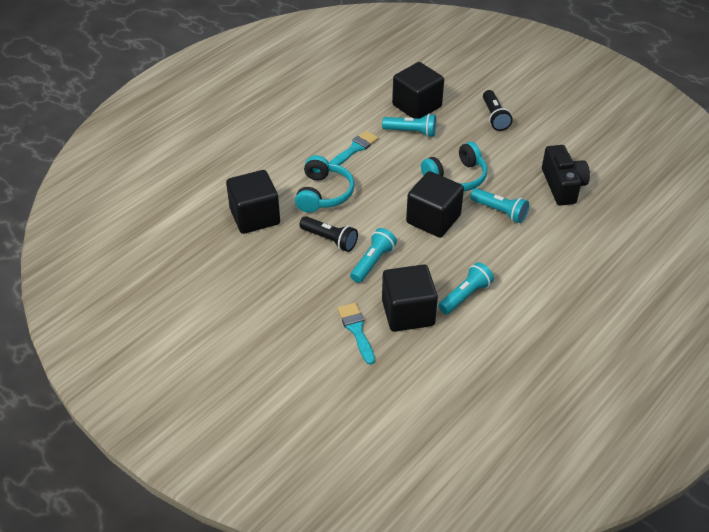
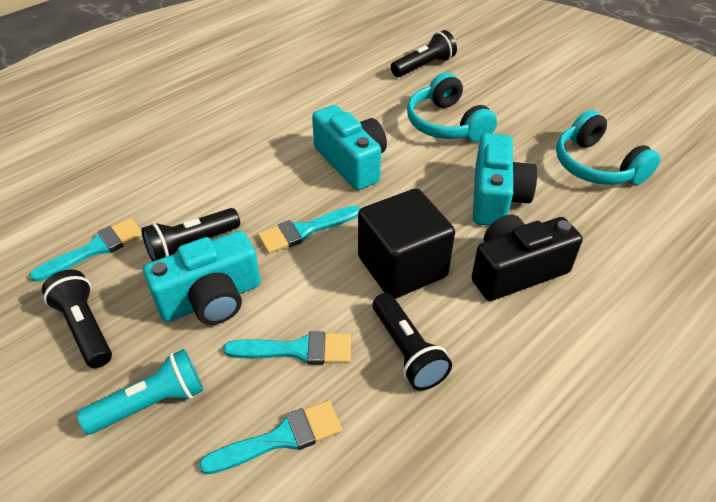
black cube: [226,170,280,234] [382,264,438,332] [392,62,444,119] [406,171,464,238] = 4 -> [358,188,455,299] = 1
black flashlight: [300,216,358,252] [483,90,513,131] = 2 -> [42,270,112,368] [141,208,240,262] [373,293,452,390] [391,30,457,77] = 4
turquoise brush: [329,131,379,165] [338,303,375,365] = 2 -> [29,218,142,282] [199,400,342,475] [223,332,351,365] [258,205,360,254] = 4
turquoise camera: none = 0 -> [143,231,261,325] [312,105,387,190] [473,133,537,226] = 3
turquoise flashlight: [350,228,397,283] [382,113,436,137] [438,262,494,314] [470,188,529,223] = 4 -> [77,349,203,435] = 1

